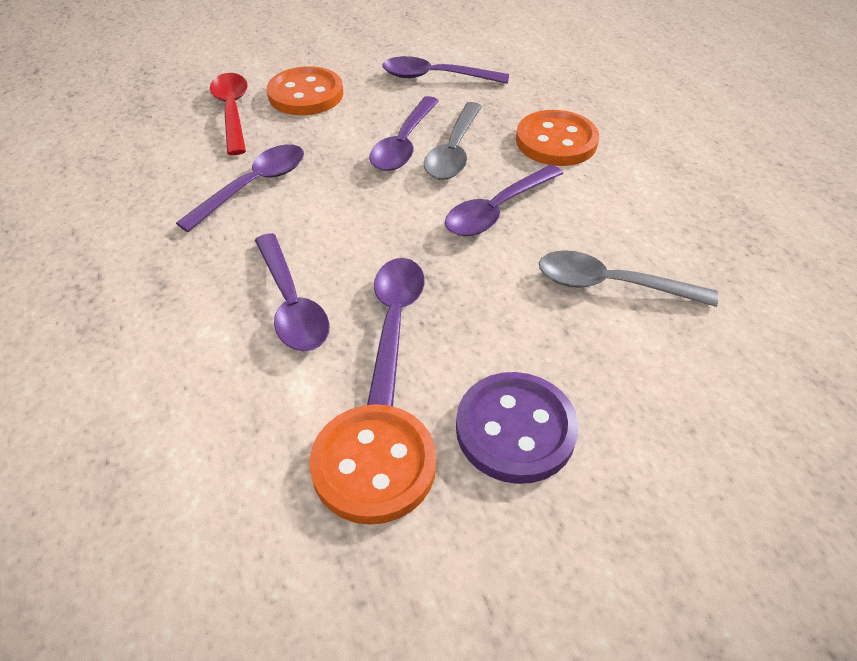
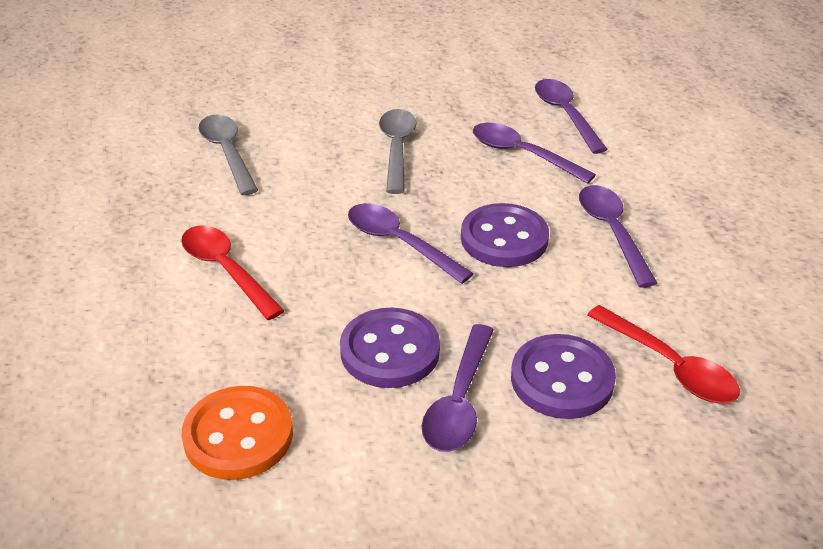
orange button: [267,66,343,115] [310,404,437,525] [516,110,599,166] = 3 -> [182,386,293,480] = 1
purple button: [456,372,579,484] = 1 -> [340,307,440,388] [461,203,549,267] [511,334,616,419] = 3
purple spoon: [176,144,304,232] [255,233,330,351] [367,258,425,406] [369,96,439,171] [382,56,509,84] [445,164,563,236] = 6 -> [348,203,474,284] [422,324,494,452] [473,123,596,184] [535,79,608,154] [579,185,657,287] = 5
red spoon: [210,73,248,155] = 1 -> [181,225,285,320] [587,305,740,403] = 2

